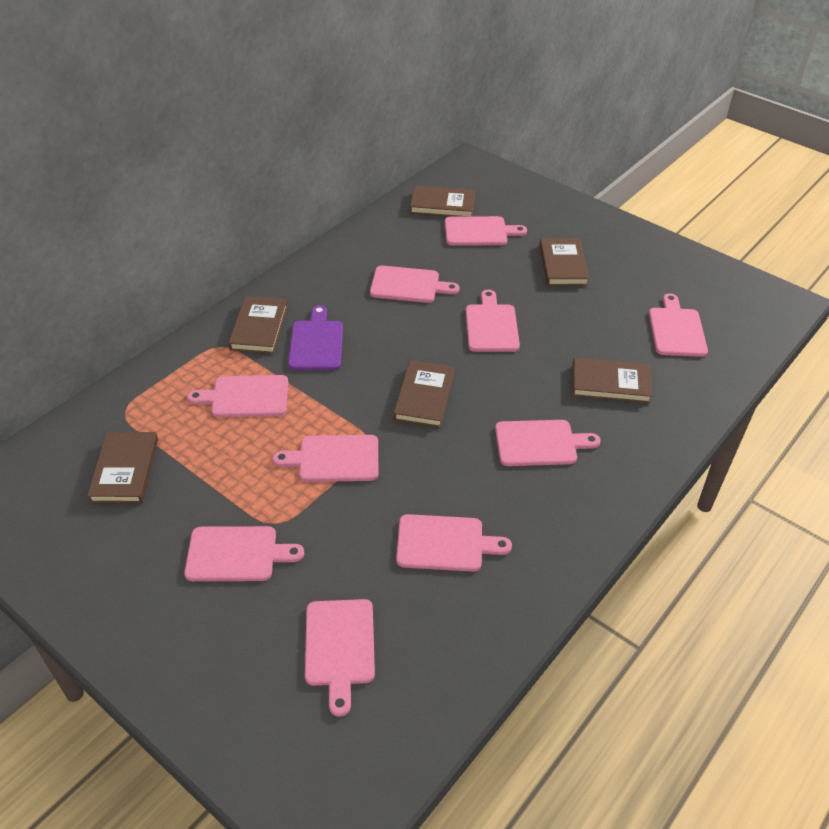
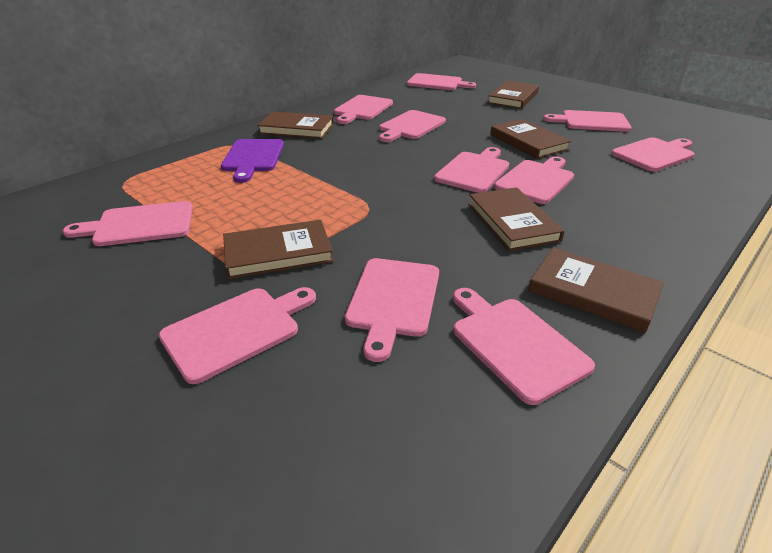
pink cutting board: [184,526,304,581] [187,375,288,417] [272,435,378,482] [305,599,375,717] [370,265,460,303] [396,514,512,572] [445,216,527,246] [466,290,520,352] [495,420,601,466] [649,293,708,357] = 10 -> [63,201,193,246] [159,287,316,384] [334,95,393,124] [345,258,439,362] [379,110,446,142] [407,73,476,90] [434,147,509,193] [453,288,595,405] [494,156,574,204] [543,110,632,132] [611,137,695,171] = 11

